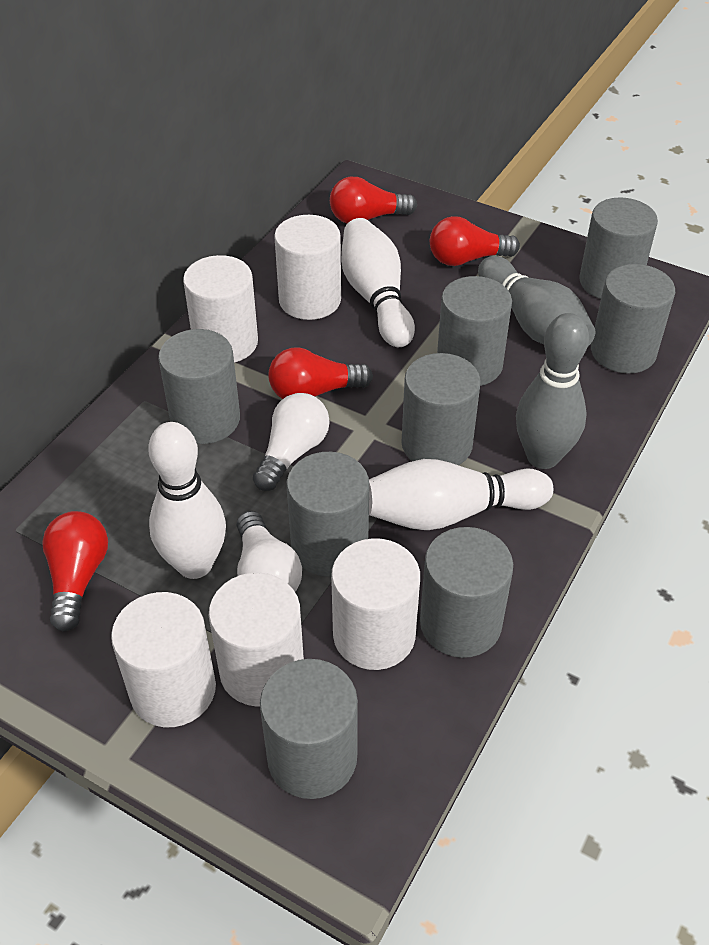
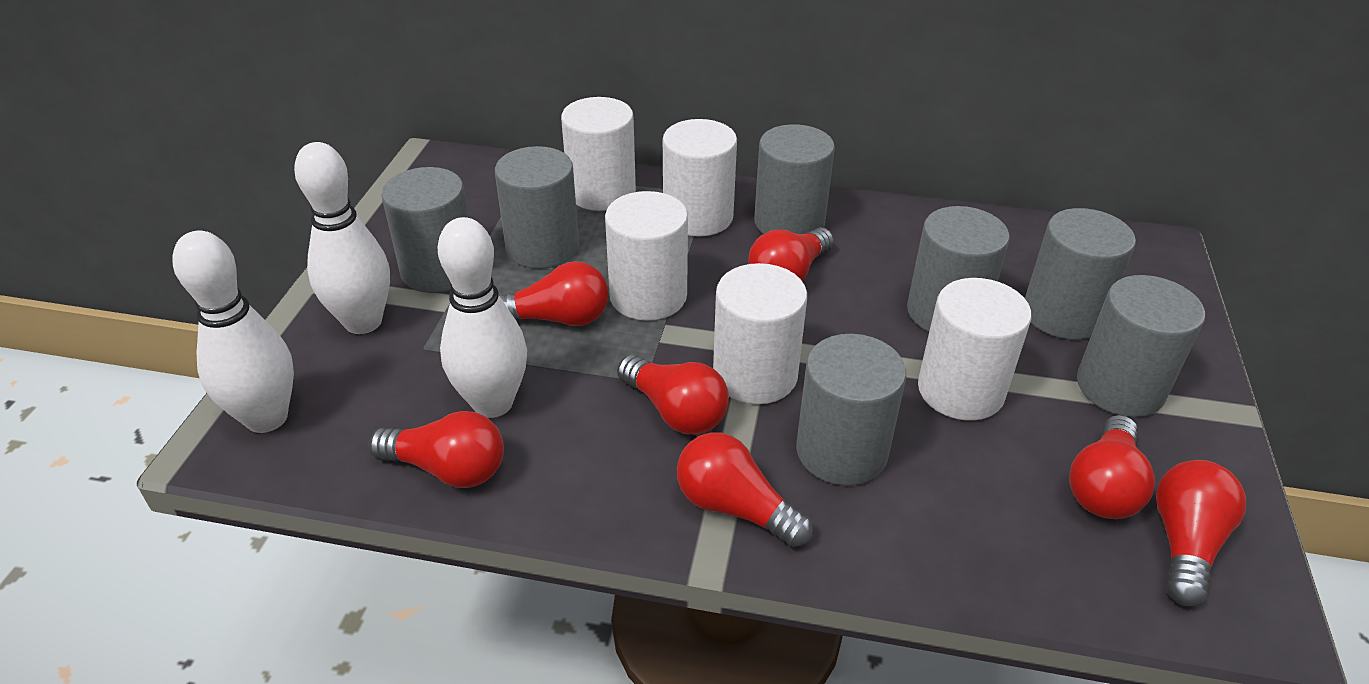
grey bowling pin: [478,256,596,346] [516,313,589,469] = 2 -> none = 0
grey cylinder: [158,329,240,444] [260,659,358,799] [287,452,369,577] [402,353,481,465] [420,527,513,658] [437,276,512,386] [580,198,658,299] [591,264,675,374] = 8 -> [381,167,469,293] [495,146,579,269] [754,124,835,234] [796,334,906,486] [907,206,1010,332] [1025,208,1136,340] [1077,275,1205,417] = 7
red light bulb: [42,511,108,631] [268,347,373,399] [330,177,417,224] [430,216,520,266] = 4 -> [368,411,504,488] [500,261,609,326] [617,355,729,435] [677,433,813,547] [748,227,834,281] [1069,415,1155,519] [1156,460,1246,607] = 7
white light bulb: [237,511,302,592] [253,393,329,491] = 2 -> none = 0

